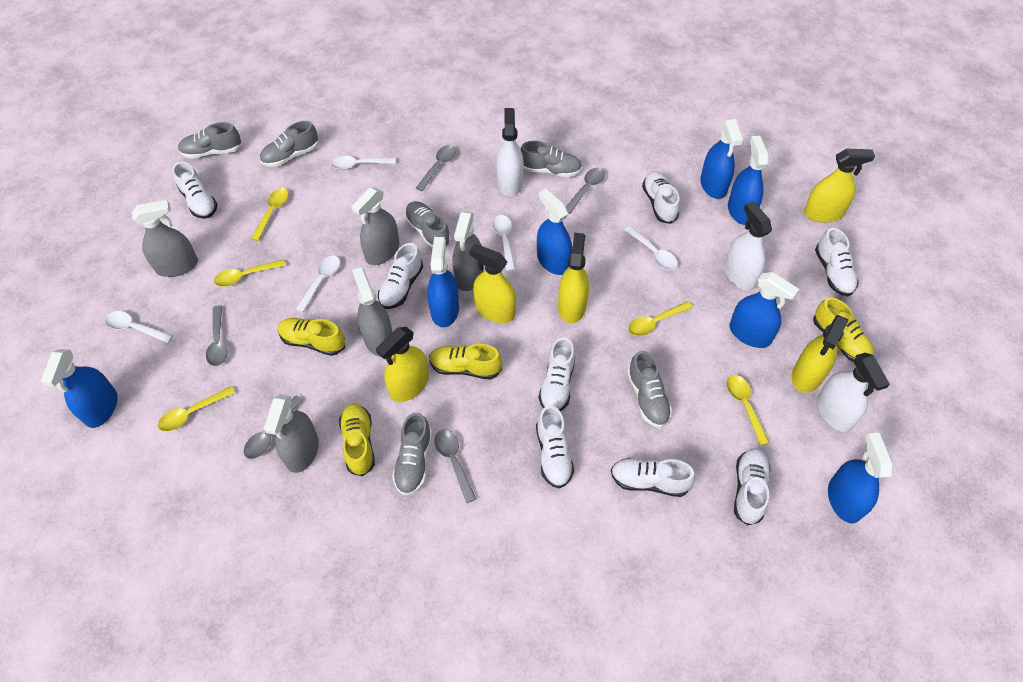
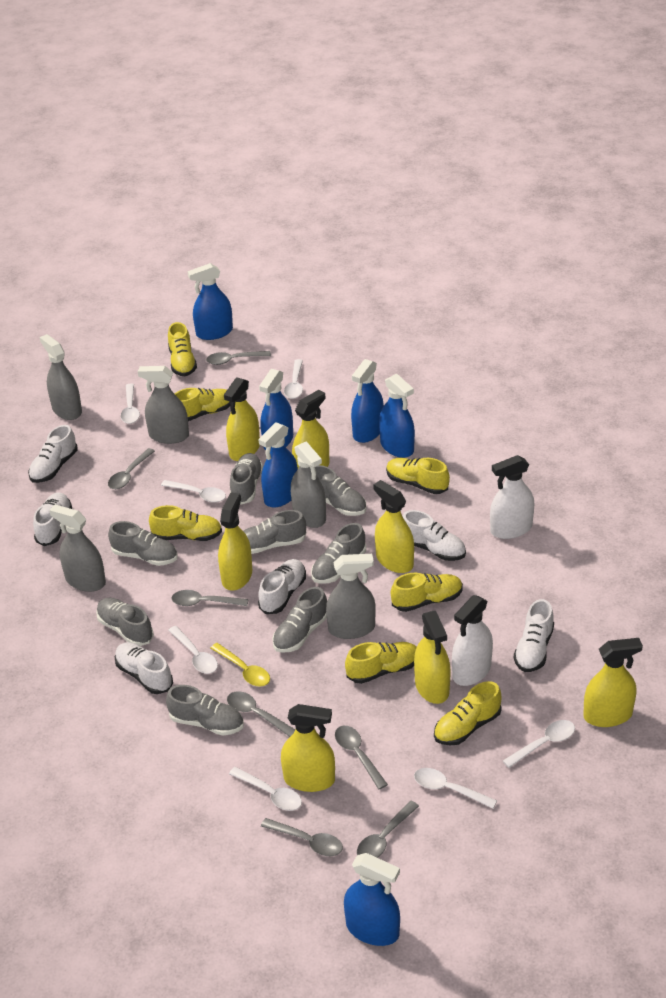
blue spray bottle: [41,349,118,428] [427,237,459,327] [537,188,572,275] [700,119,743,199] [728,136,769,225] [730,272,799,348] [828,433,893,523] = 7 -> [188,263,233,340] [258,422,298,508] [259,369,293,450] [344,853,400,946] [351,359,384,443] [379,374,415,458] = 6
grey shoe: [178,122,242,159] [260,121,318,167] [392,412,432,496] [405,201,451,249] [520,141,582,177] [627,351,672,428] = 6 -> [96,598,154,646] [108,521,178,566] [166,685,244,735] [230,453,263,505] [244,510,306,554] [272,587,327,653] [311,523,366,584] [315,465,366,516] = 8
grey spoon: [206,305,228,366] [244,396,303,459] [416,145,457,191] [435,429,476,503] [566,168,605,214] = 5 -> [108,448,155,489] [171,590,248,606] [206,351,271,365] [227,691,295,737] [261,818,343,856] [335,726,388,789] [357,801,419,858] = 7
white shoe: [172,162,218,219] [378,243,423,309] [536,406,574,488] [539,337,575,411] [611,458,695,497] [642,171,680,224] [734,448,771,525] [815,228,859,296] = 8 -> [28,425,78,483] [33,492,72,546] [115,642,173,694] [258,559,306,614] [402,510,466,561] [514,599,554,672] = 6
white spoon: [105,311,173,343] [296,256,340,312] [331,156,396,170] [492,215,516,271] [624,226,678,270] = 5 -> [121,383,140,424] [161,480,226,503] [168,626,218,674] [229,767,302,811] [284,359,303,399] [414,768,497,809] [503,720,575,768] = 7
white spray bottle: [496,108,524,196] [724,201,772,291] [817,353,890,432] = 3 -> [452,595,493,686] [490,455,534,539] = 2
yellow shoe: [278,318,345,356] [339,403,375,476] [429,344,502,380] [813,298,874,362] = 4 -> [149,505,222,541] [168,322,197,376] [175,388,231,421] [345,642,417,684] [386,458,450,494] [391,573,463,612] [434,681,502,746] = 7
yellow spoon: [158,386,235,431] [214,259,286,287] [251,188,289,241] [628,301,693,336] [727,375,769,446] = 5 -> [210,643,270,686] = 1
yellow spray bottle: [376,327,429,402] [469,244,516,323] [558,233,589,323] [792,315,848,393] [804,149,875,223] = 5 -> [218,492,252,590] [224,377,260,461] [281,704,335,792] [292,390,329,468] [373,480,414,573] [414,611,451,704] [583,638,643,727] = 7

